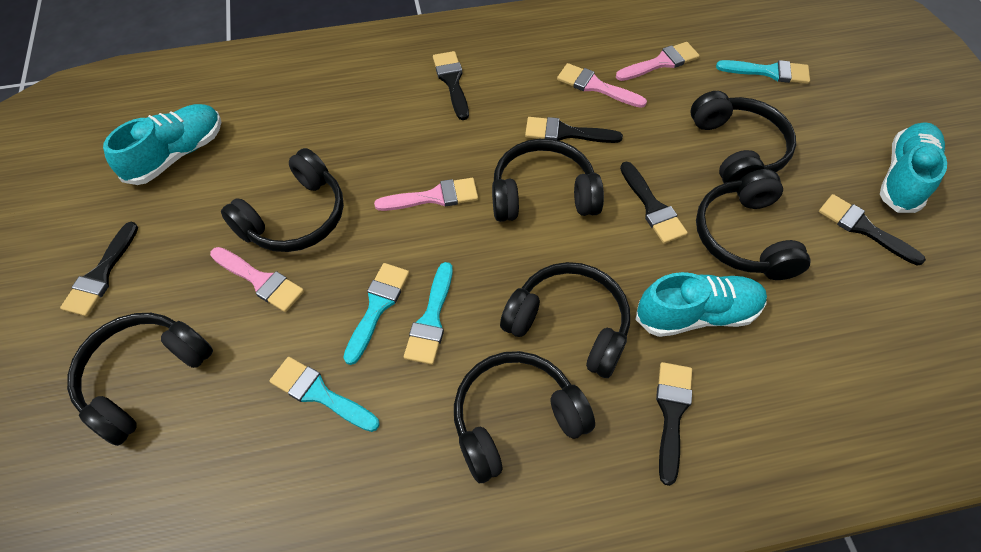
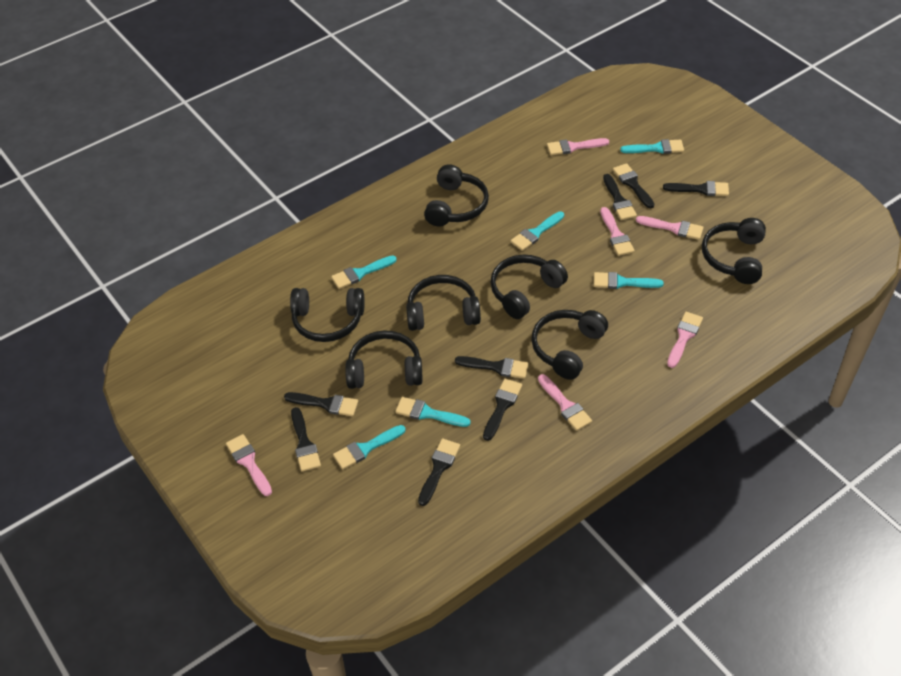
black brush: [60,222,138,316] [433,51,469,120] [525,117,623,143] [620,162,688,244] [656,362,692,486] [819,194,926,266] = 6 -> [284,392,358,416] [291,407,321,472] [418,439,460,506] [455,356,528,379] [483,378,522,441] [603,174,637,220] [613,163,654,208] [663,181,729,196] = 8
pink brush: [210,247,304,312] [374,178,478,211] [557,63,647,108] [616,42,700,81] = 4 -> [226,434,272,496] [538,374,592,431] [547,138,609,155] [600,207,635,256] [636,216,704,240] [667,312,703,368] = 6
turquoise brush: [269,357,380,432] [343,263,409,365] [404,262,453,365] [716,60,810,84] = 4 -> [331,255,397,289] [333,425,406,469] [395,397,470,427] [510,211,564,251] [594,272,664,289] [620,139,684,154] = 6
turquoise shoe: [103,104,221,185] [636,272,767,337] [880,122,947,213] = 3 -> none = 0

